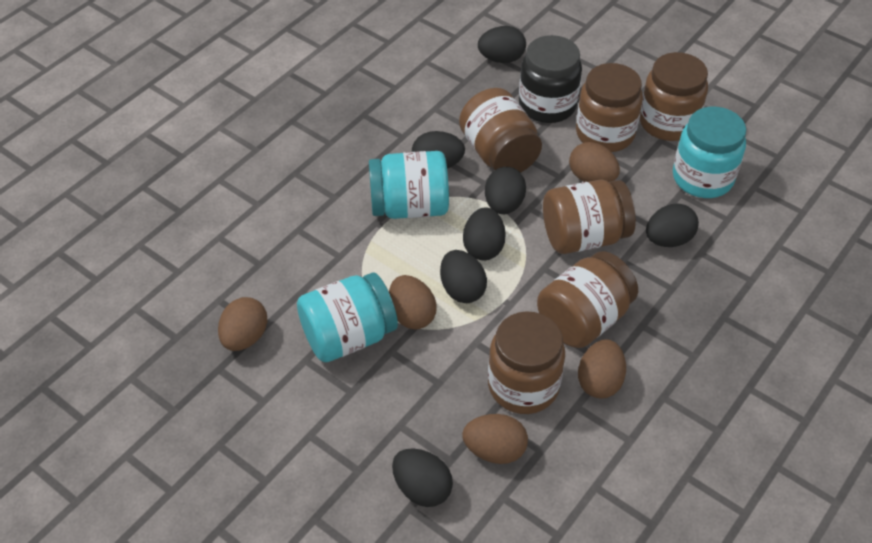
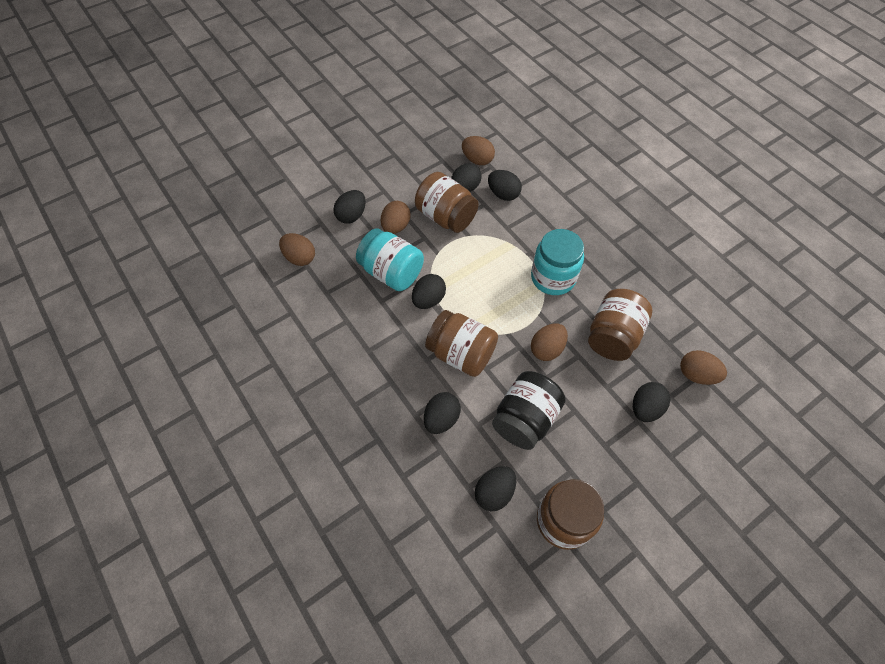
brown jar: [459,88,542,173] [488,311,565,414] [537,251,638,348] [543,180,636,254] [576,63,643,152] [640,52,708,141] = 6 -> [415,172,479,233] [425,310,498,377] [537,479,604,550] [588,289,652,361] = 4
turquoise jar: [297,273,398,362] [369,151,449,219] [673,107,746,198] = 3 -> [356,228,424,291] [531,229,584,295] = 2

